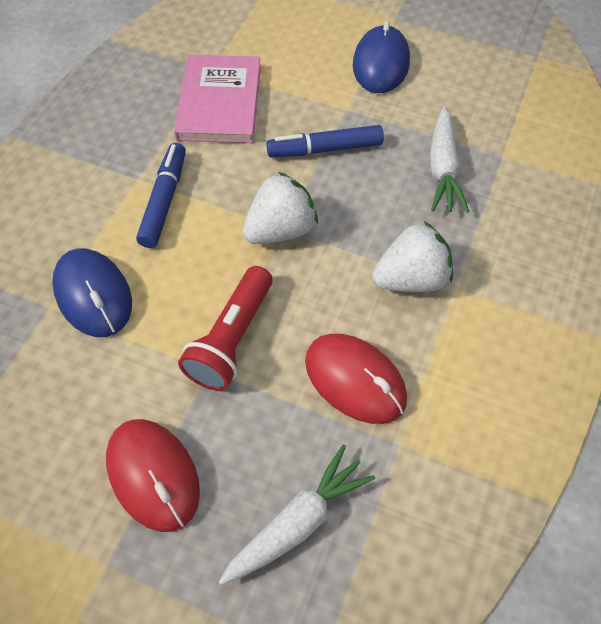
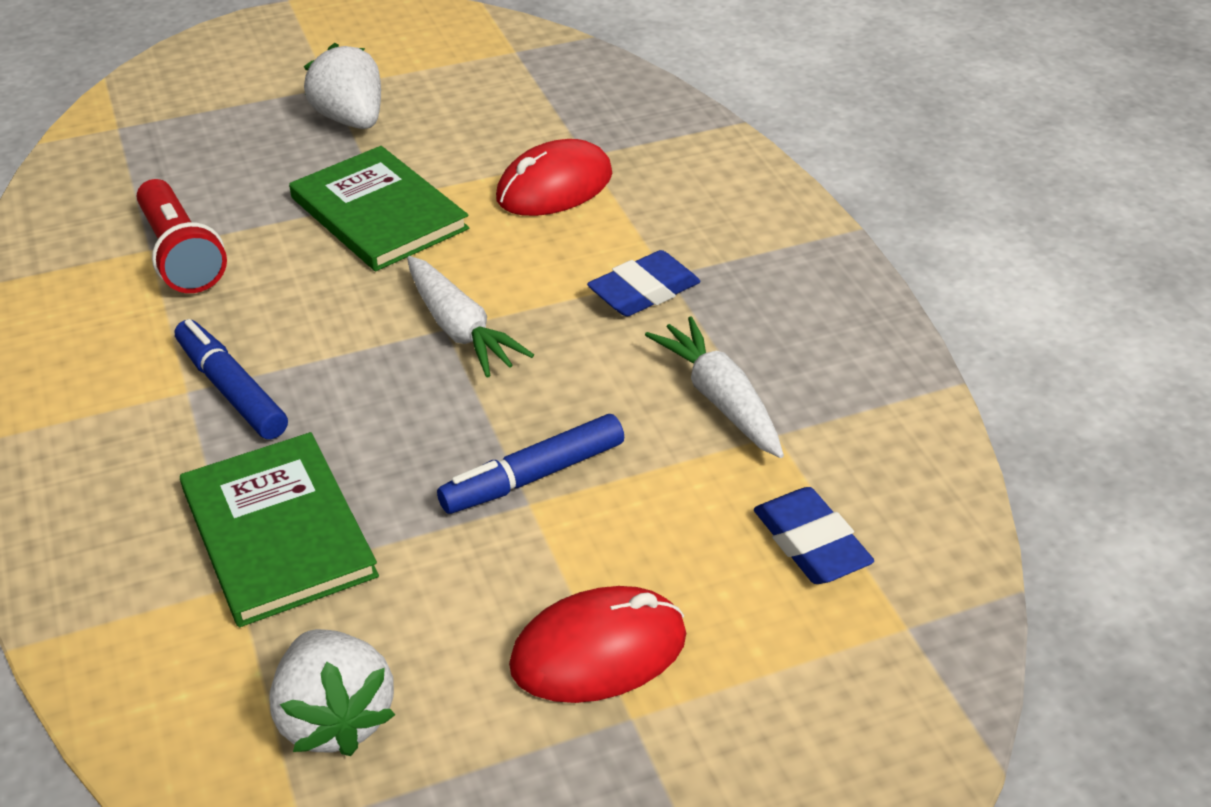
blue eraser: none = 0 -> [587,250,700,316] [754,487,874,584] = 2
blue mouse: [52,248,132,337] [353,21,410,93] = 2 -> none = 0
green book: none = 0 -> [180,432,379,627] [289,146,469,271] = 2
pink book: [174,55,261,143] = 1 -> none = 0

